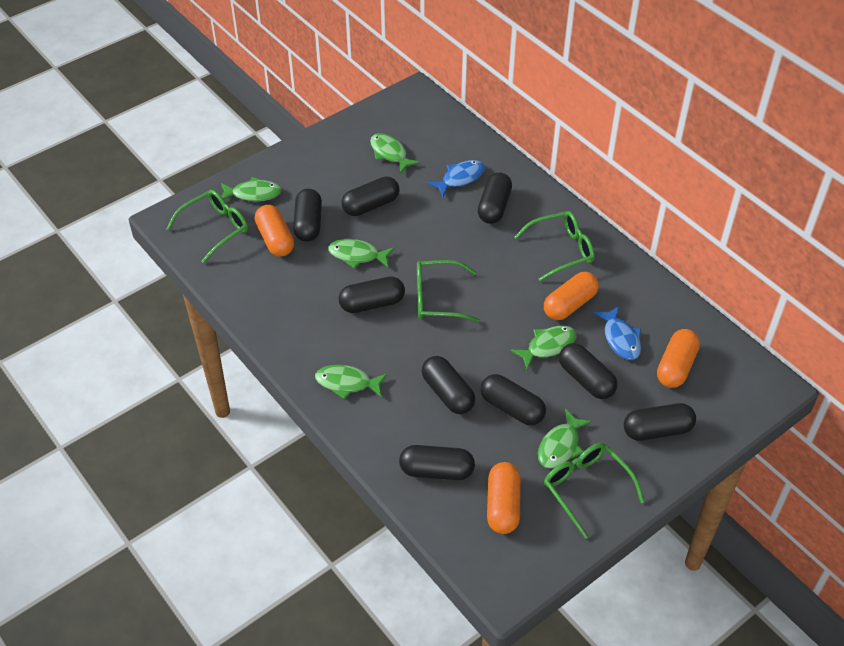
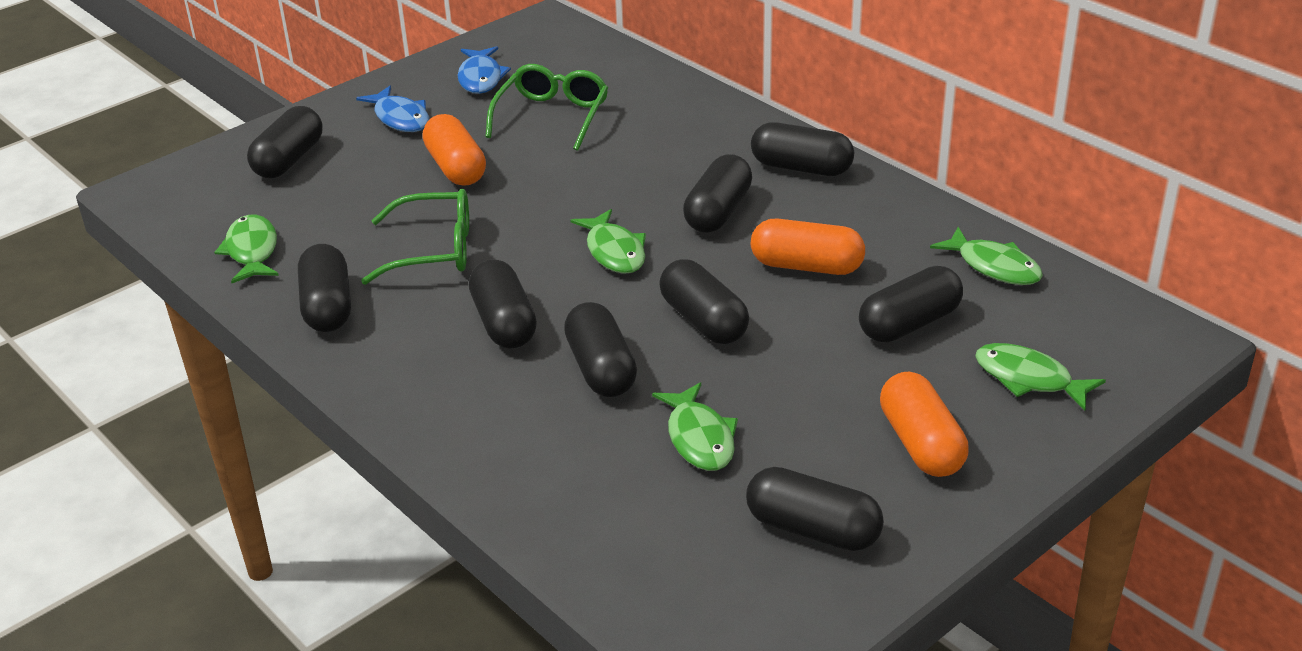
green fish: [221,177,282,201] [315,365,387,400] [328,239,394,269] [370,133,420,174] [510,326,577,369] [538,409,592,468] = 6 -> [214,215,279,283] [571,209,646,274] [652,382,738,471] [930,227,1043,285] [975,343,1106,411] = 5
green glasses: [166,190,248,263] [417,260,480,322] [514,211,595,282] [544,443,644,538] = 4 -> [361,189,469,285] [485,64,608,151] = 2
orange capsule: [255,205,294,256] [487,462,521,534] [544,272,599,320] [657,329,700,388] = 4 -> [422,114,486,186] [751,219,865,275] [880,372,969,477] = 3

